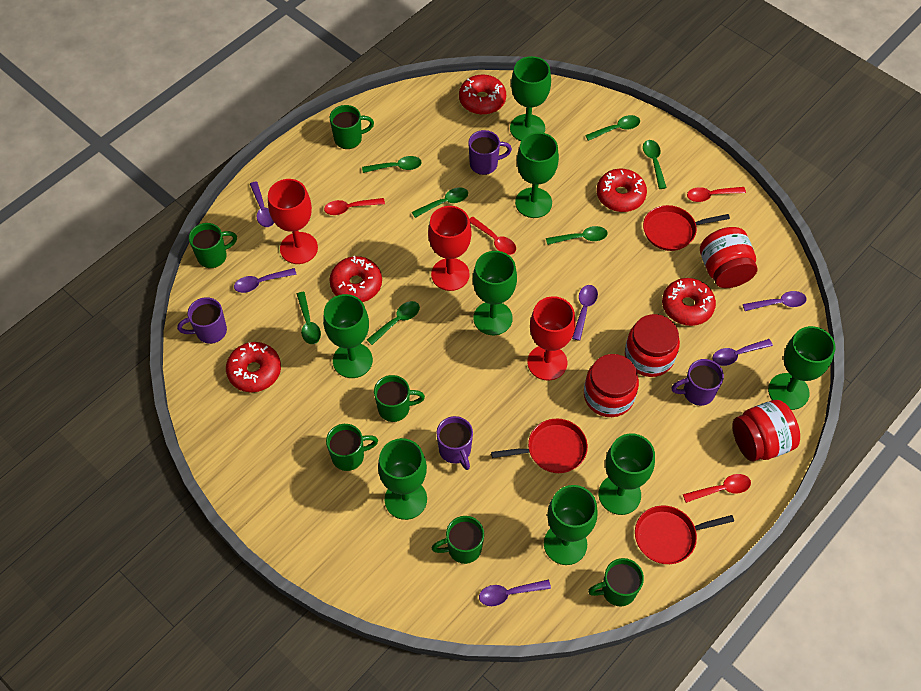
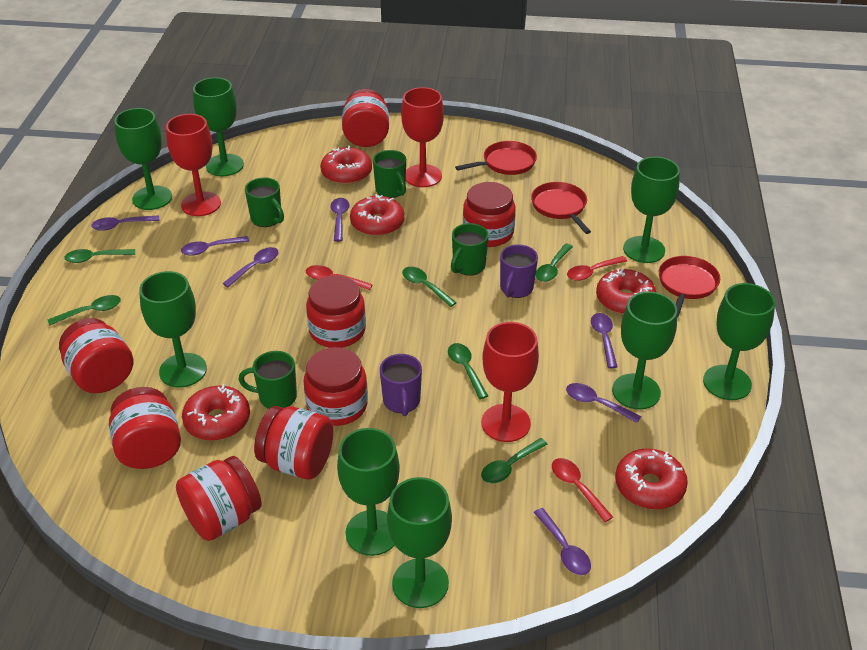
green mug: [189,223,237,268] [326,424,378,471] [330,105,374,149] [374,375,425,422] [432,516,484,564] [588,558,644,606] = 6 -> [238,351,297,409] [245,177,284,227] [373,150,406,198] [451,223,489,276] = 4
green spoon: [297,292,321,344] [362,156,422,173] [367,301,420,345] [412,187,468,218] [546,226,607,245] [585,115,640,141] [643,140,667,189] = 7 -> [47,295,121,326] [64,249,135,263] [402,267,457,307] [448,343,488,399] [481,438,548,483] [536,244,573,282] = 6
purple mug: [177,297,227,344] [436,416,473,470] [468,130,512,175] [671,359,724,406] = 4 -> [380,354,422,416] [500,244,538,298] = 2
purple spoon: [234,268,297,293] [250,181,274,227] [479,580,551,606] [572,285,598,341] [712,339,773,366] [743,291,807,311] = 6 -> [91,215,160,231] [181,236,249,256] [222,247,279,287] [330,198,350,242] [534,508,591,575] [566,383,641,423] [591,313,617,368] = 7
red jar: [584,354,639,417] [625,314,680,377] [700,227,757,288] [732,400,800,462] = 4 -> [59,318,133,393] [109,387,181,469] [176,456,262,541] [254,406,334,480] [304,347,368,426] [306,275,366,348] [342,89,389,147] [463,182,516,247] = 8
red spoon: [324,198,385,215] [469,216,516,255] [683,474,751,503] [687,187,746,202] = 4 -> [306,265,373,290] [552,458,613,522] [567,256,627,281] = 3

